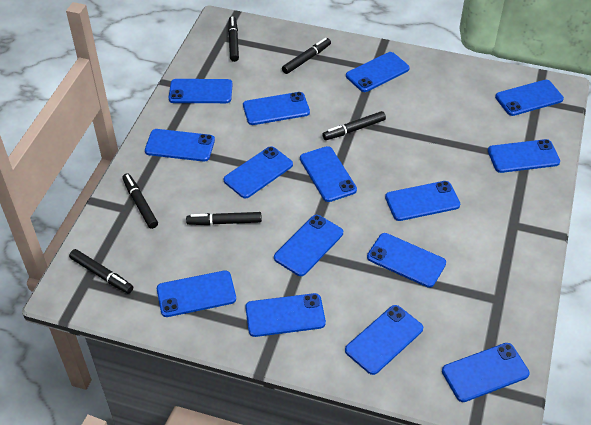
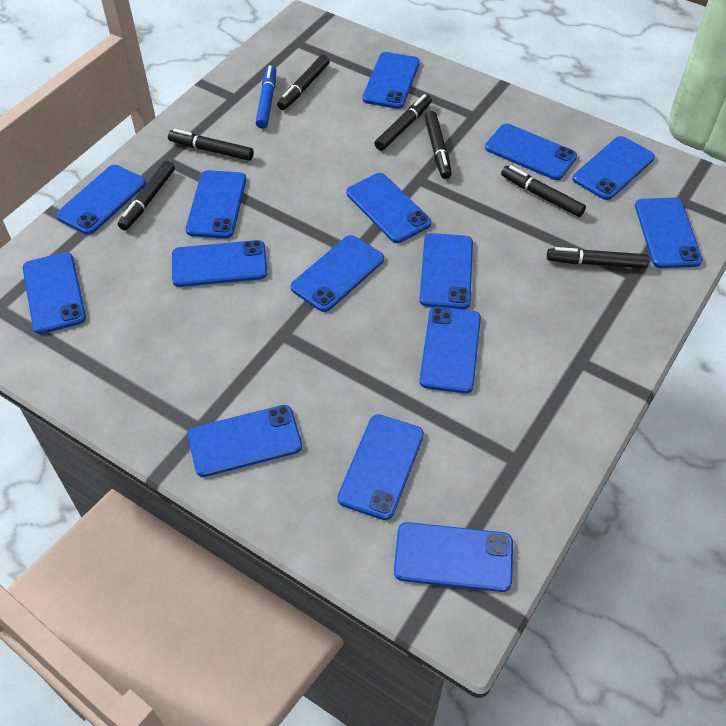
black marker: [69,249,133,294] [122,173,158,229] [186,212,262,225] [228,16,239,62] [282,38,331,74] [322,111,386,140] = 6 -> [118,161,175,230] [168,129,254,161] [277,55,330,110] [375,94,432,151] [425,111,452,179] [501,166,586,217] [547,247,649,268] = 7
blue marker: none = 0 -> [256,65,276,129] = 1

